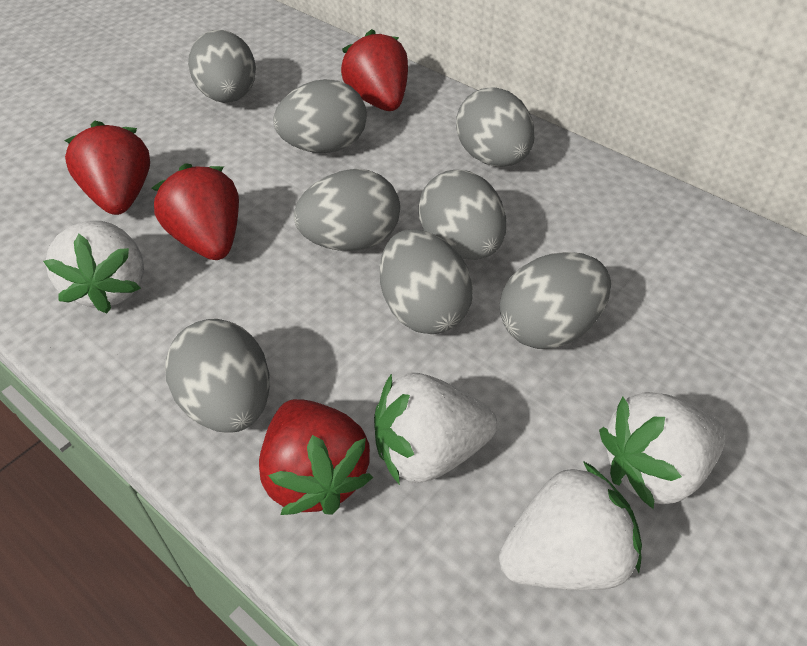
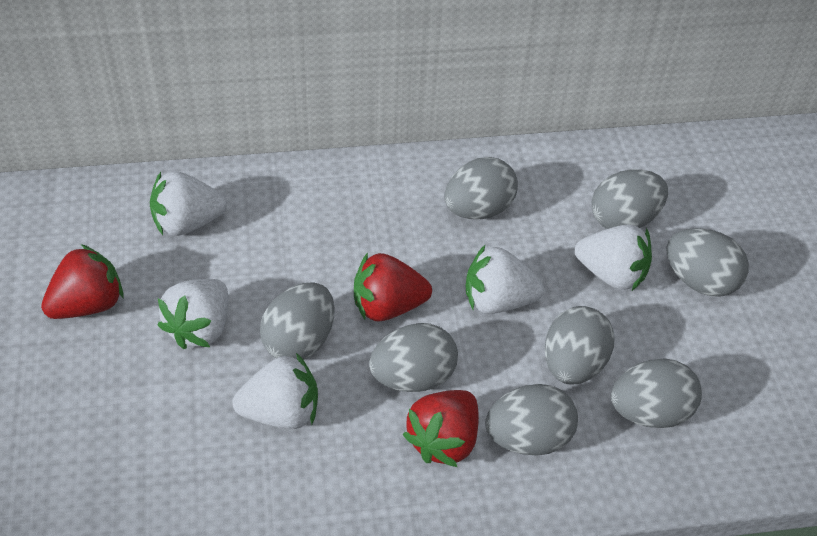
red strawberry: [64,121,150,215] [152,163,239,260] [259,399,373,515] [341,29,408,111] = 4 -> [41,244,123,319] [354,253,432,321] [402,390,479,467] = 3
white strawberry: [43,221,144,314] [374,373,497,485] [499,461,642,590] [599,392,726,509] = 4 -> [150,171,227,236] [158,279,228,349] [232,353,318,429] [466,245,544,314] [575,225,652,291] = 5

